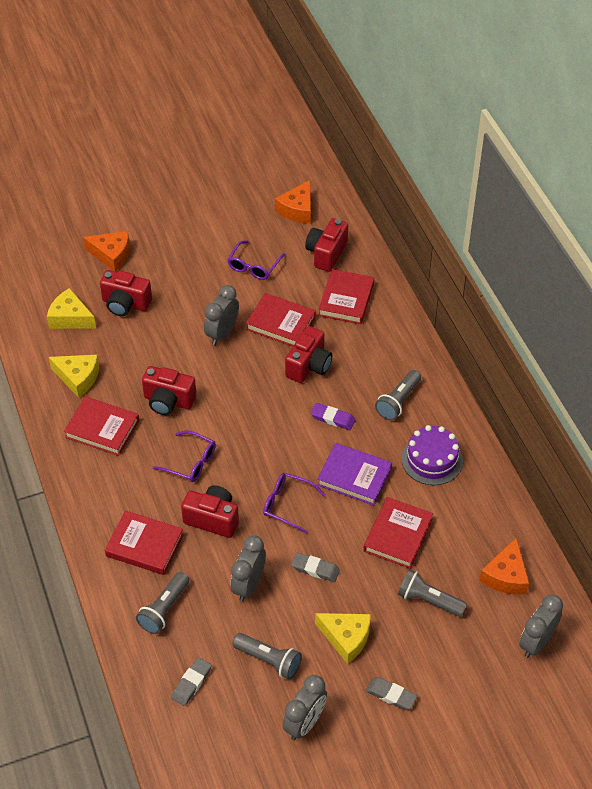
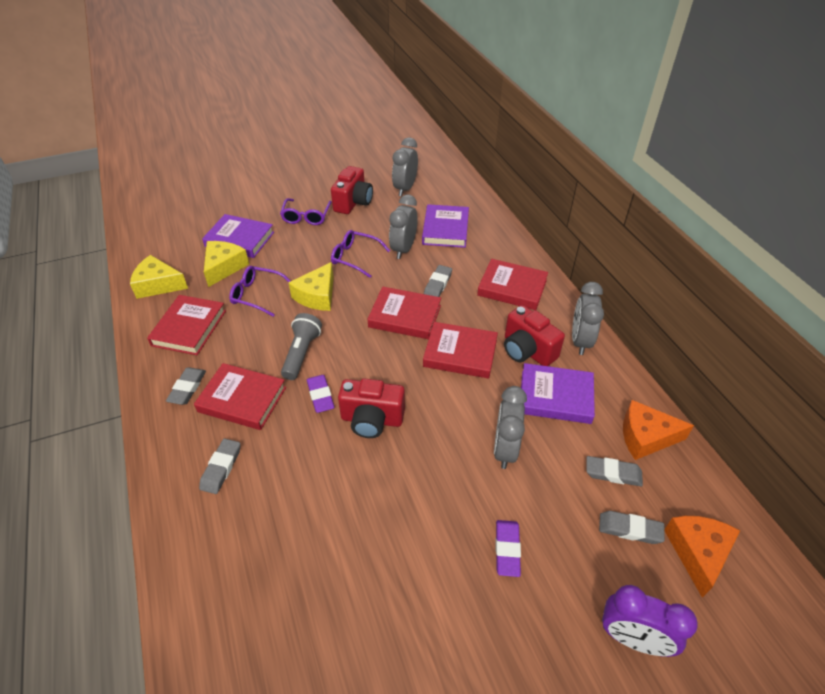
grey eraser: [171,657,212,706] [291,553,340,582] [366,677,417,710] = 3 -> [166,367,206,405] [199,439,241,494] [424,265,452,297] [586,456,643,486] [599,511,665,544] = 5
grey flashlight: [136,572,189,634] [232,633,302,680] [375,370,421,420] [398,569,467,617] = 4 -> [281,313,322,380] = 1
orange cheese: [83,231,130,272] [275,180,311,224] [479,537,529,595] = 3 -> [623,400,694,460] [664,516,740,598] = 2
purple book: [317,443,392,505] = 1 -> [202,214,274,258] [422,204,469,248] [521,363,595,424] = 3
purple cake: [401,425,463,485] = 1 -> none = 0
purple clock: none = 0 -> [602,585,698,657] = 1
purple eraser: [311,403,355,430] = 1 -> [307,375,335,413] [496,520,521,577] = 2
red camera: [100,270,152,316] [142,366,196,415] [181,485,239,538] [285,326,332,383] [305,218,348,272] = 5 -> [331,166,373,214] [338,378,405,438] [504,305,565,366] = 3

